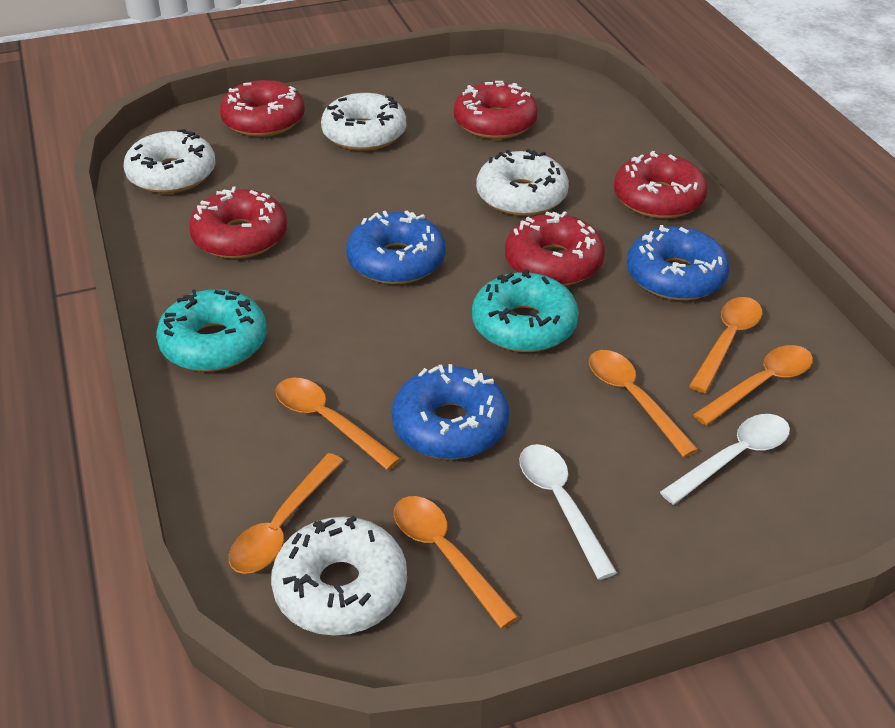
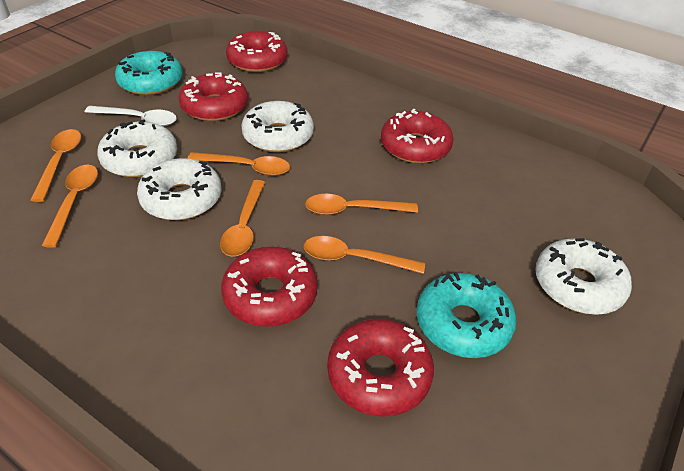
blue donut: [346,211,446,284] [392,364,509,459] [627,225,730,301] = 3 -> none = 0
white spoon: [519,444,617,580] [660,414,790,505] = 2 -> [85,106,177,126] = 1

